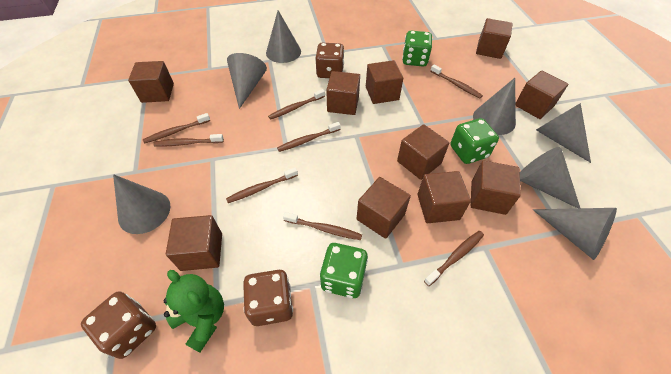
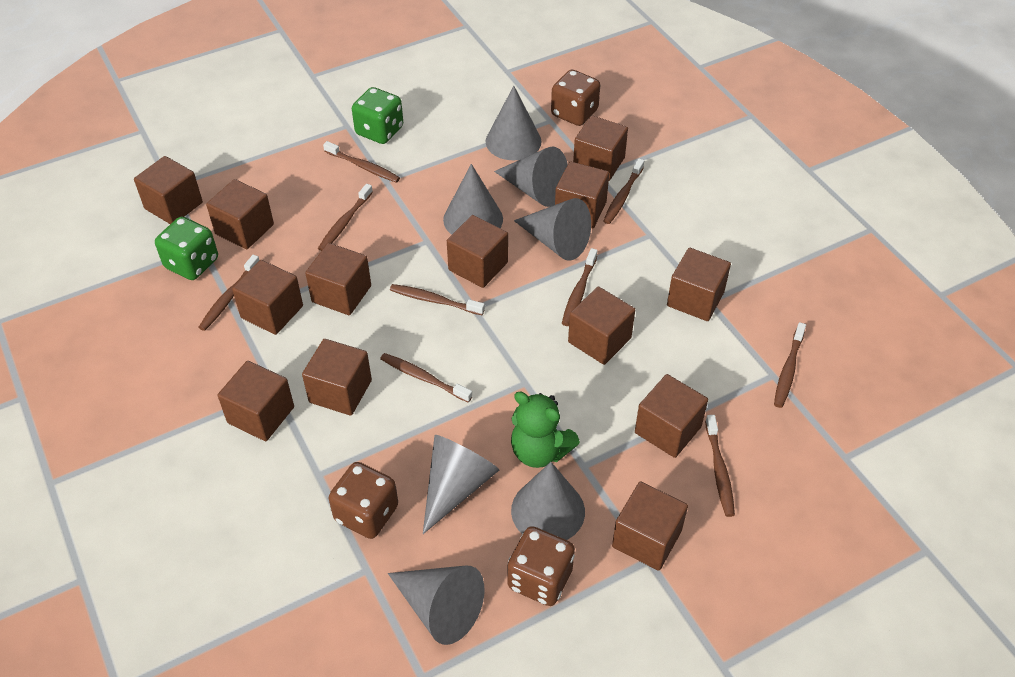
brown cube: [128,61,174,103] [166,215,222,271] [326,71,360,115] [357,177,411,239] [366,60,403,104] [397,124,449,180] [418,171,471,223] [471,160,521,215] [476,18,513,59] [515,70,568,119] = 10 -> [134,156,203,224] [206,179,274,249] [218,361,294,441] [232,260,303,335] [302,339,372,416] [305,243,371,315] [447,215,508,288] [555,161,609,228] [568,287,635,365] [573,116,628,181] [612,481,688,571] [635,374,708,458] [667,248,731,321] = 13
brown toothbrush: [143,113,210,144] [153,134,224,146] [226,167,298,203] [268,89,325,120] [277,122,341,152] [283,212,362,240] [424,231,484,286] [430,65,483,98] = 8 -> [198,255,259,331] [318,184,373,251] [323,141,400,183] [380,353,472,403] [390,284,485,315] [562,248,598,326] [603,159,644,224] [705,415,735,517] [774,322,806,408] = 9
green dice: [320,243,368,298] [402,31,432,66] [451,118,499,164] = 3 -> [155,217,218,280] [352,87,403,144] = 2

